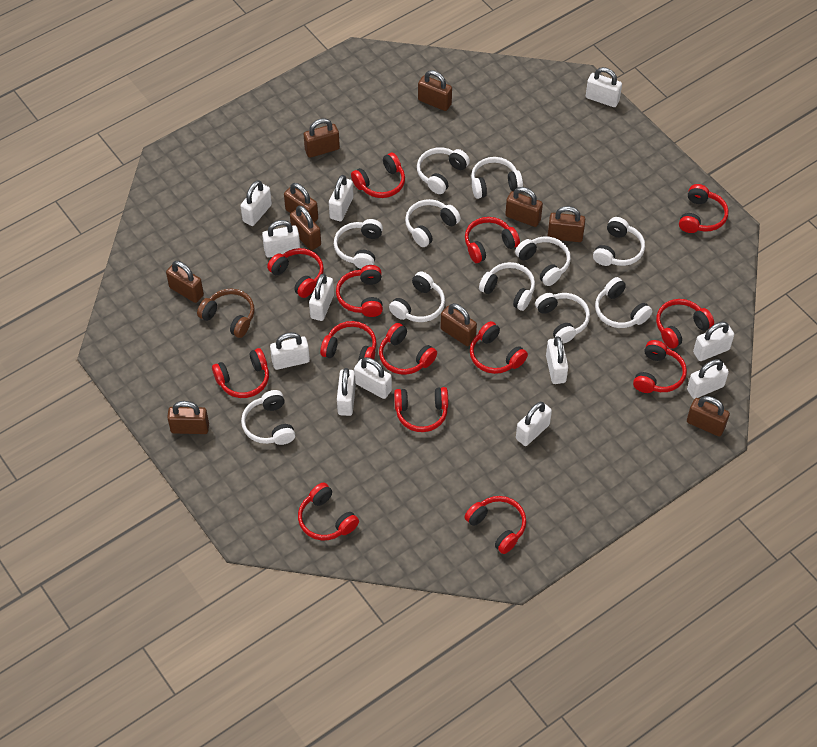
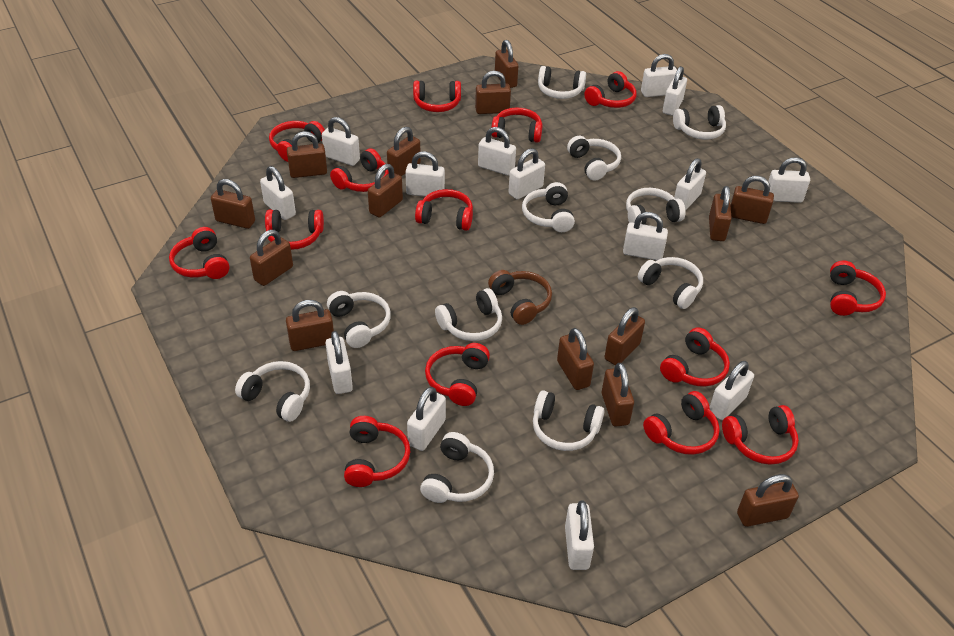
brown padlock: [166,261,204,303] [167,401,209,434] [284,183,318,222] [290,205,321,251] [304,118,340,158] [418,70,452,111] [440,303,477,346] [505,187,543,227] [548,206,585,242] [687,396,730,436] = 10 -> [211,179,255,229] [250,230,293,286] [286,300,334,351] [287,131,327,178] [368,164,403,218] [387,127,421,176] [475,71,511,114] [495,40,518,88] [557,328,594,390] [602,363,634,427] [605,307,645,365] [709,186,732,241] [730,176,774,224] [737,474,799,527] = 14
white padlock: [240,180,272,226] [262,220,300,258] [270,332,310,370] [309,274,334,321] [329,175,354,221] [337,368,356,416] [354,357,392,399] [516,402,552,446] [546,336,568,384] [586,67,622,107] [687,359,729,399] [693,322,734,361] = 12 -> [260,166,296,220] [322,117,360,166] [325,331,353,394] [405,151,445,198] [407,387,446,451] [478,127,516,176] [508,148,545,200] [565,501,594,570] [623,212,668,260] [641,54,677,97] [663,66,687,116] [674,158,706,210] [710,361,754,420] [768,157,810,203] = 14

